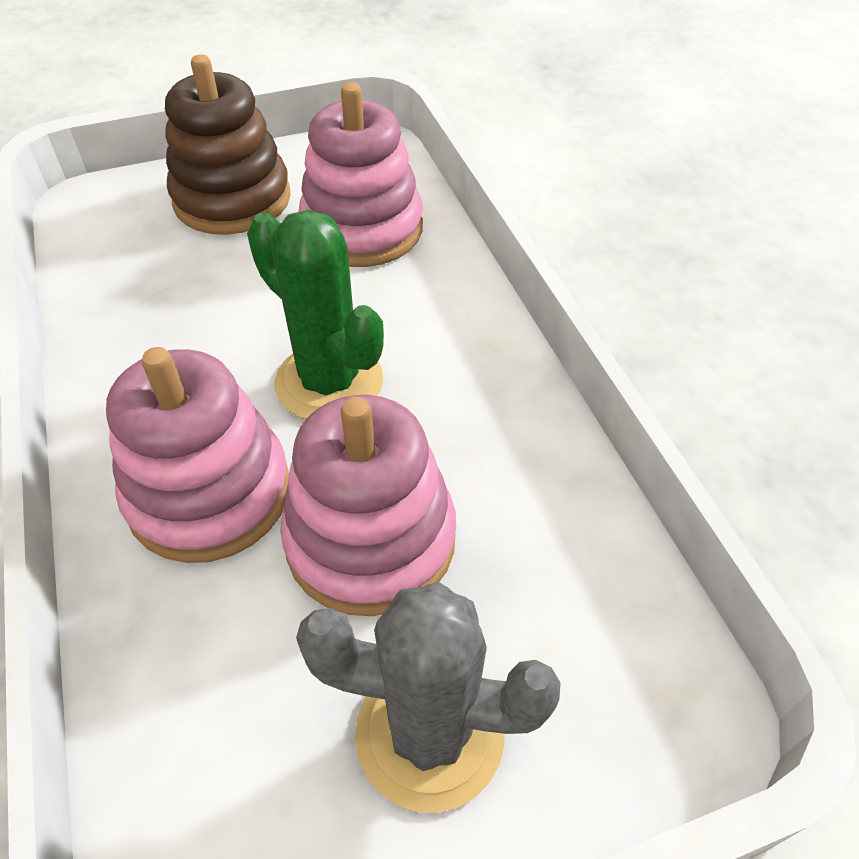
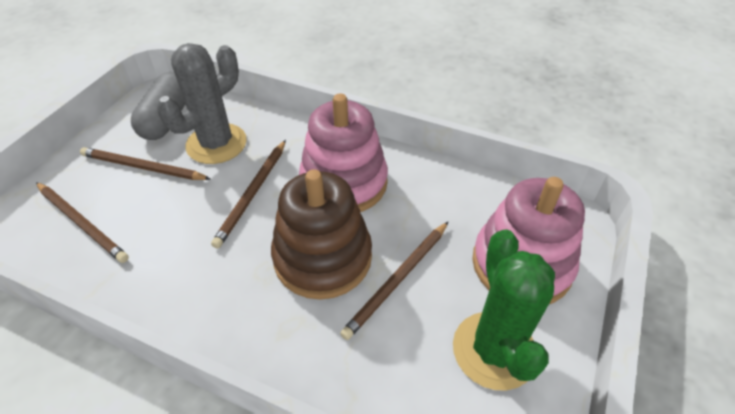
brown pencil: none = 0 -> [36,182,129,263] [80,147,210,180] [211,140,286,248] [340,222,448,340] = 4
grey capsule: none = 0 -> [131,72,185,140] = 1
pink stacking toy: [106,347,289,563] [280,395,456,616] [299,82,423,267] = 3 -> [299,93,388,212] [472,177,585,304] = 2

